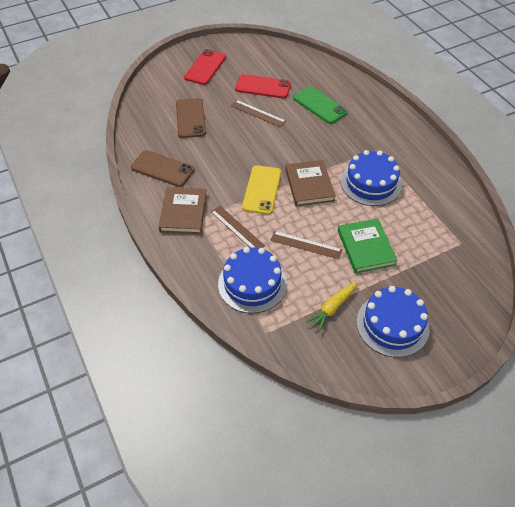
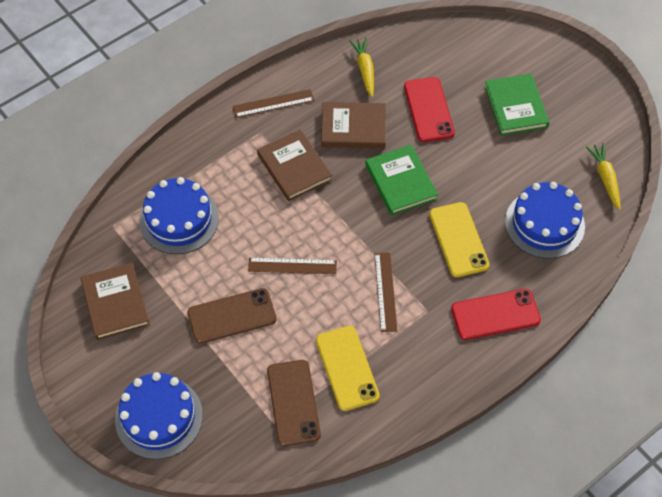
brown book: [159,187,207,234] [285,160,336,206] = 2 -> [81,263,150,340] [257,129,332,201] [321,102,386,148] = 3
green book: [338,218,398,273] = 1 -> [365,145,438,216] [484,74,549,136] = 2
green phone: [293,86,348,124] = 1 -> none = 0
yellow carrot: [306,281,357,333] = 1 -> [349,38,374,97] [586,143,621,210] = 2
yellow phone: [242,165,281,214] = 1 -> [316,326,380,411] [429,202,490,277] = 2

